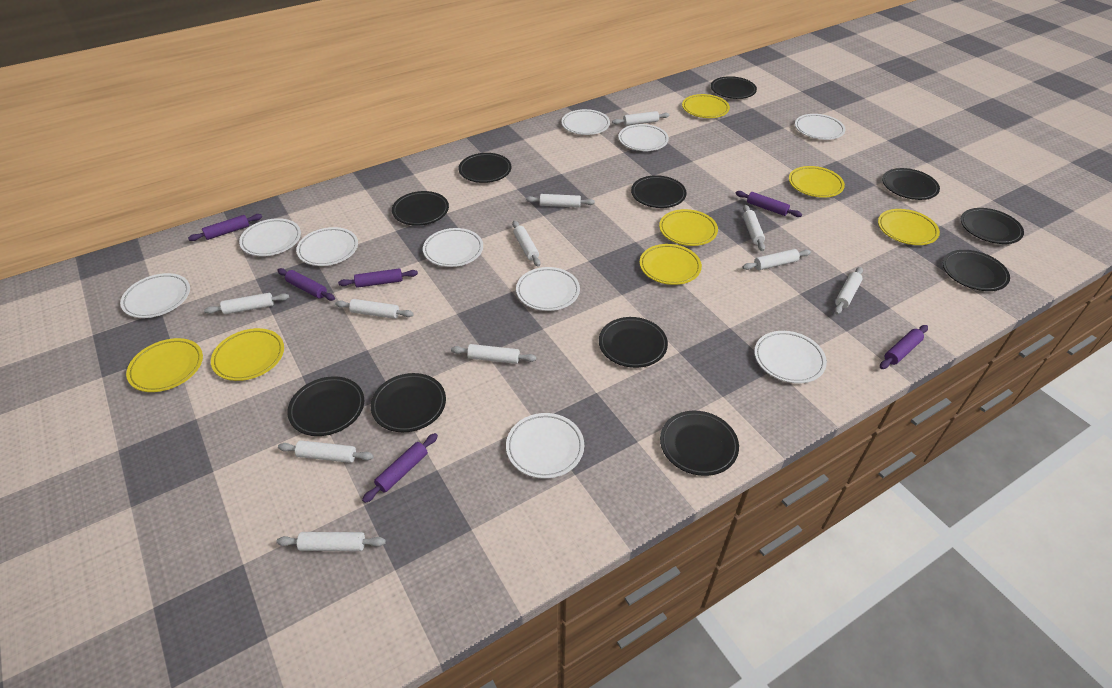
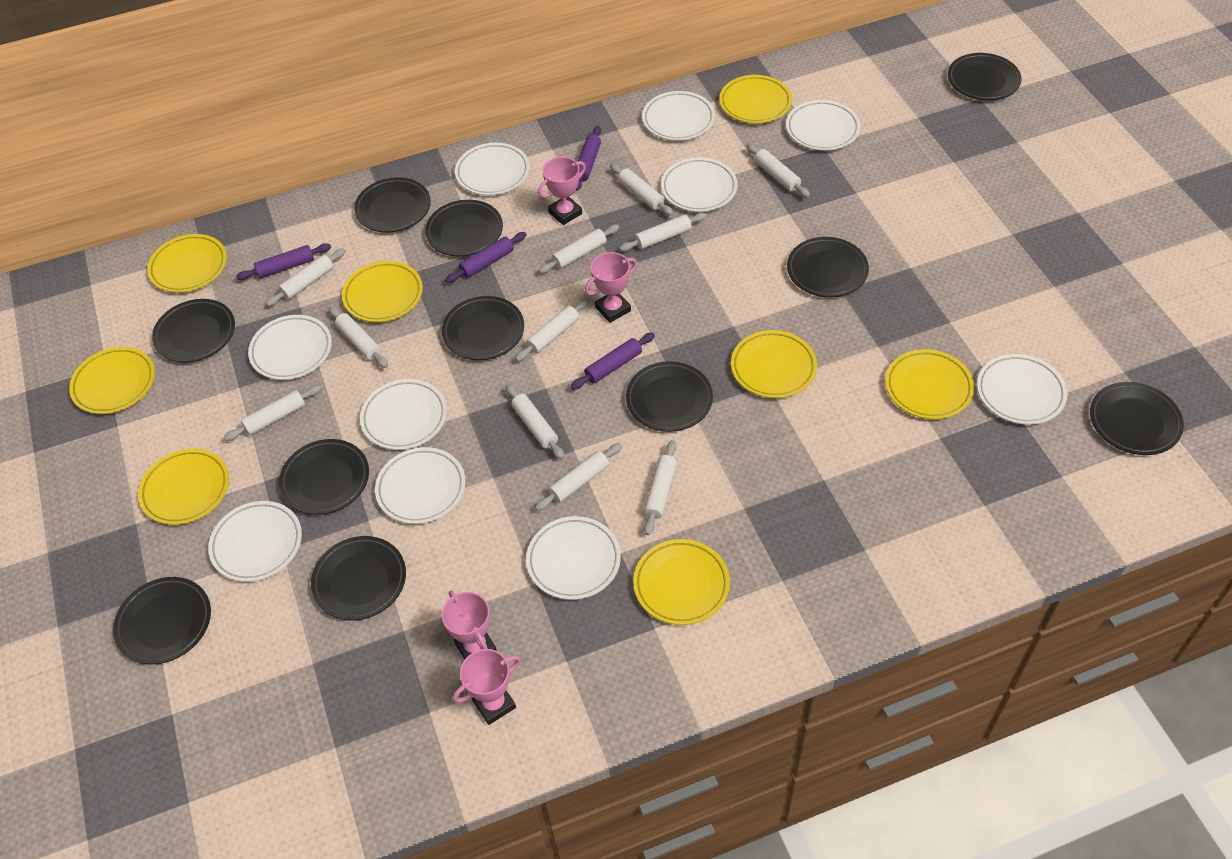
pink trophy: none = 0 -> [442,591,497,659] [453,649,521,725] [538,157,586,225] [585,252,637,323] = 4
purple rolling pin: [188,214,262,241] [277,268,335,301] [338,268,418,288] [362,433,438,503] [736,191,802,217] [880,325,928,369] = 6 -> [236,243,331,280] [445,232,526,283] [571,332,655,390] [576,126,601,191] = 4
yellow plate: [126,338,203,392] [211,328,284,381] [640,244,702,285] [659,209,718,246] [682,94,730,118] [789,166,845,198] [878,209,940,245] = 7 -> [69,347,155,414] [138,449,229,525] [147,234,227,293] [342,261,423,322] [633,539,730,625] [719,75,792,123] [731,330,817,398] [885,349,974,419] = 8

